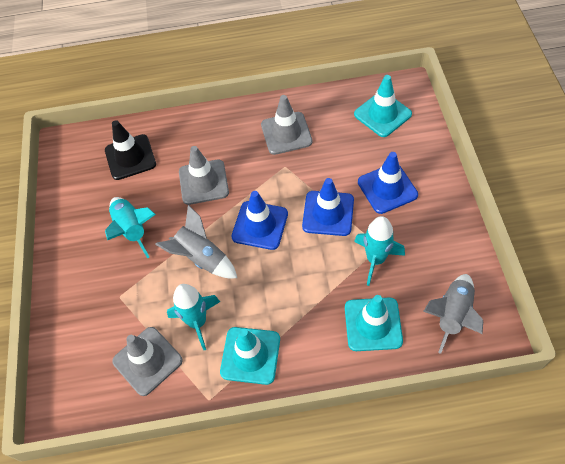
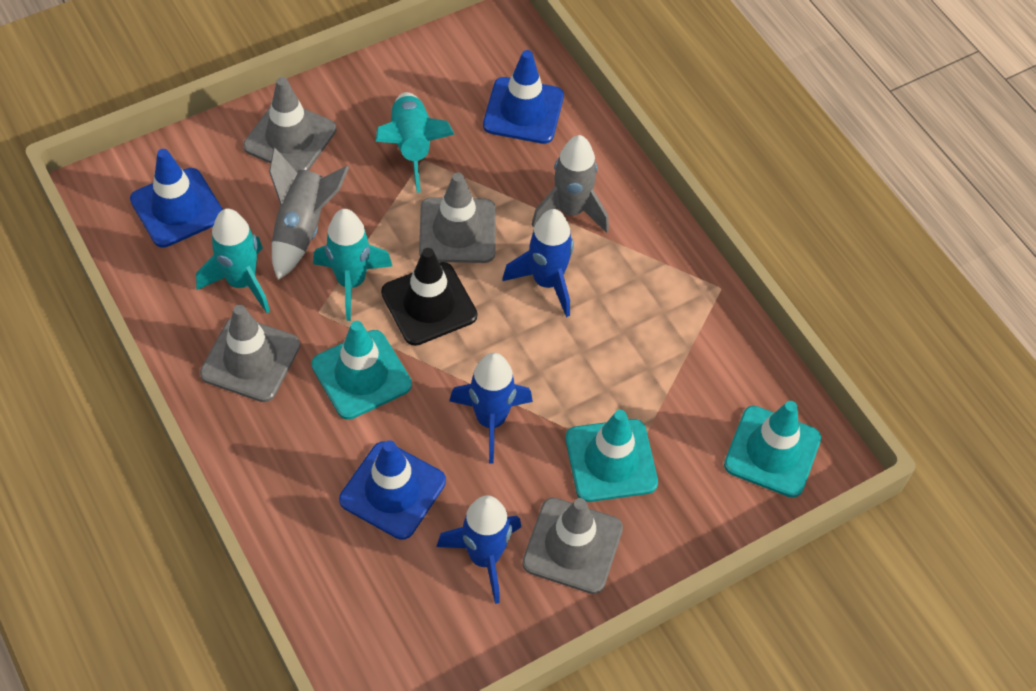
blue rocket: none = 0 -> [436,495,521,604] [449,353,533,463] [502,209,574,317] = 3
grey traffic cone: [112,327,183,396] [179,146,229,205] [261,95,312,155] = 3 -> [200,305,300,402] [243,77,336,172] [419,172,496,263] [522,498,623,594] = 4

